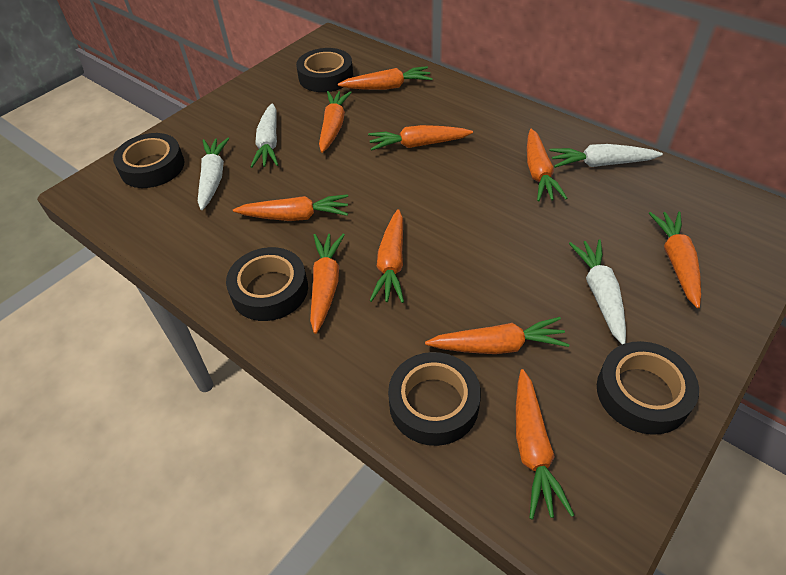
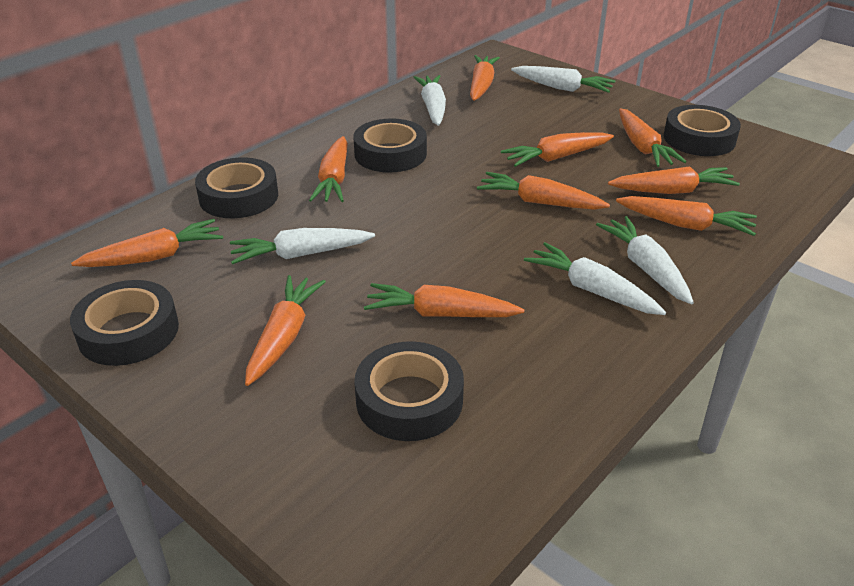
white carrot: [198,138,229,210] [250,103,278,168] [549,144,663,168] [569,239,626,344] = 4 -> [230,228,375,264] [413,75,446,126] [511,66,615,93] [524,242,666,315] [596,216,694,305] = 5

